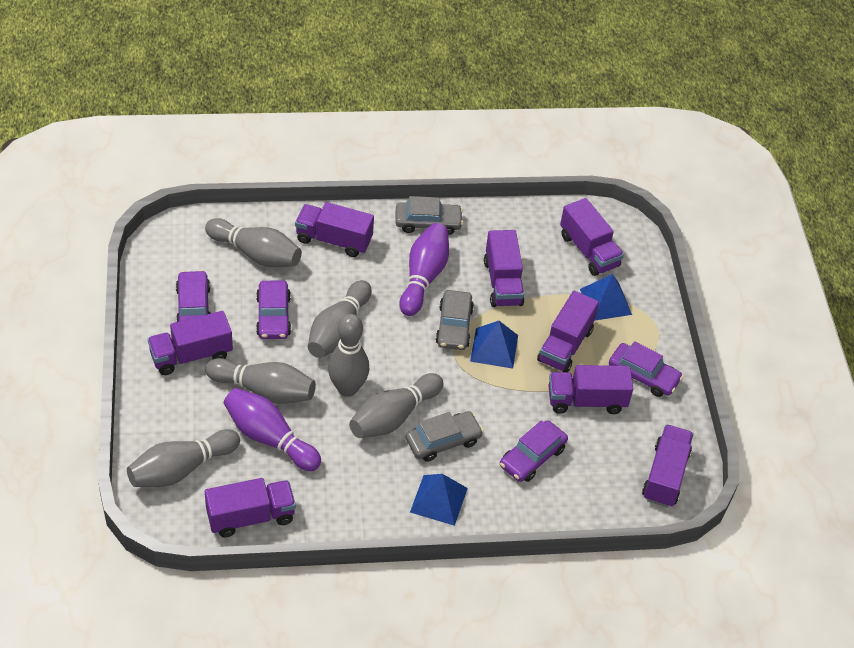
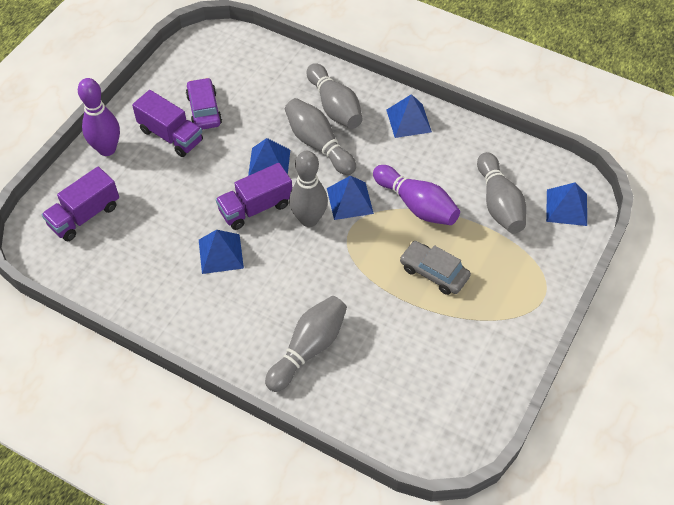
blue pyramid: [410,474,468,526] [470,321,518,369] [580,274,632,321] = 3 -> [199,230,244,274] [248,138,290,176] [327,175,374,220] [387,94,432,138] [546,182,587,226] = 5
grey bowling pin: [127,429,240,487] [205,218,302,267] [205,358,316,404] [308,280,372,358] [328,314,369,397] [349,373,443,438] = 6 -> [265,296,347,392] [285,98,356,175] [289,151,328,227] [307,63,363,129] [477,152,526,233] = 5
grey car: [395,196,463,235] [406,411,483,462] [435,290,474,350] = 3 -> [400,241,471,295] = 1
purple car: [176,270,211,322] [256,281,291,339] [500,420,568,482] [609,341,683,397] = 4 -> [186,78,222,130] = 1
purple truck: [148,311,233,375] [205,478,296,538] [295,202,374,257] [484,230,525,307] [537,291,599,372] [548,365,633,414] [560,198,624,276] [642,424,694,508] = 8 -> [41,167,119,241] [132,90,203,157] [216,163,292,230] = 3

